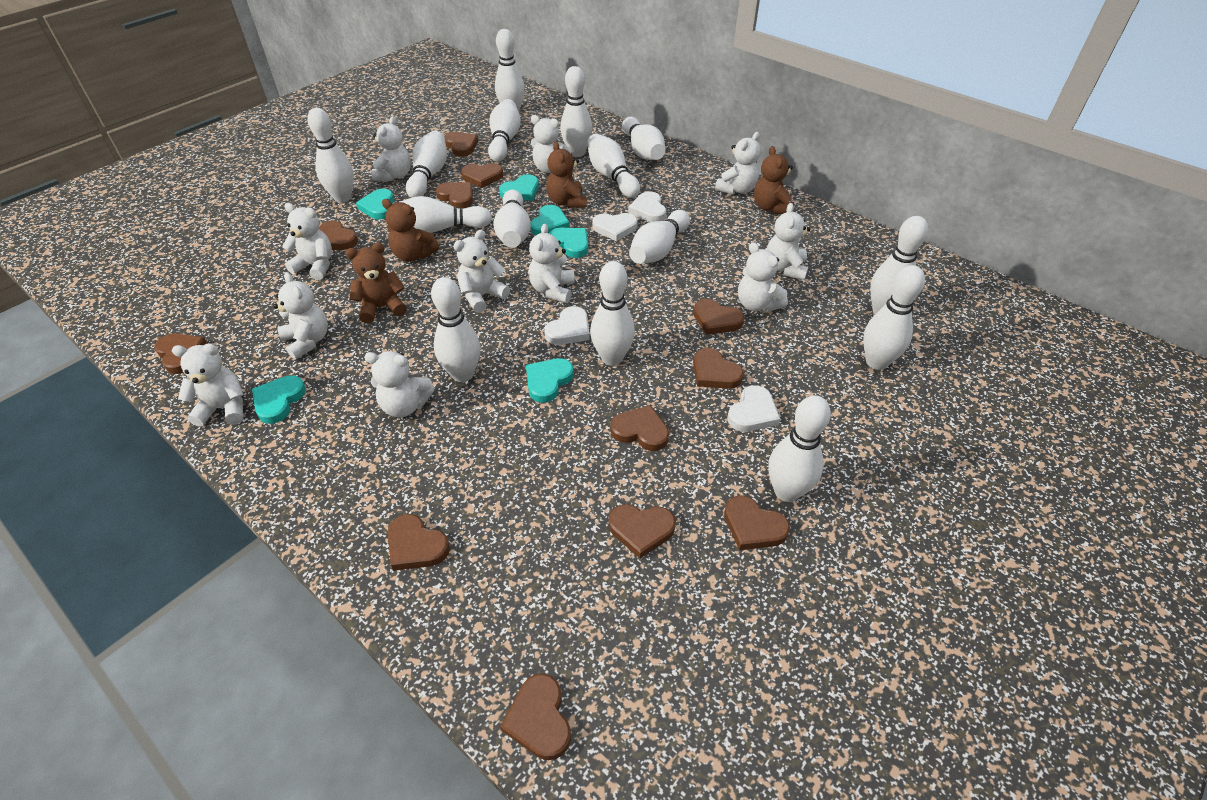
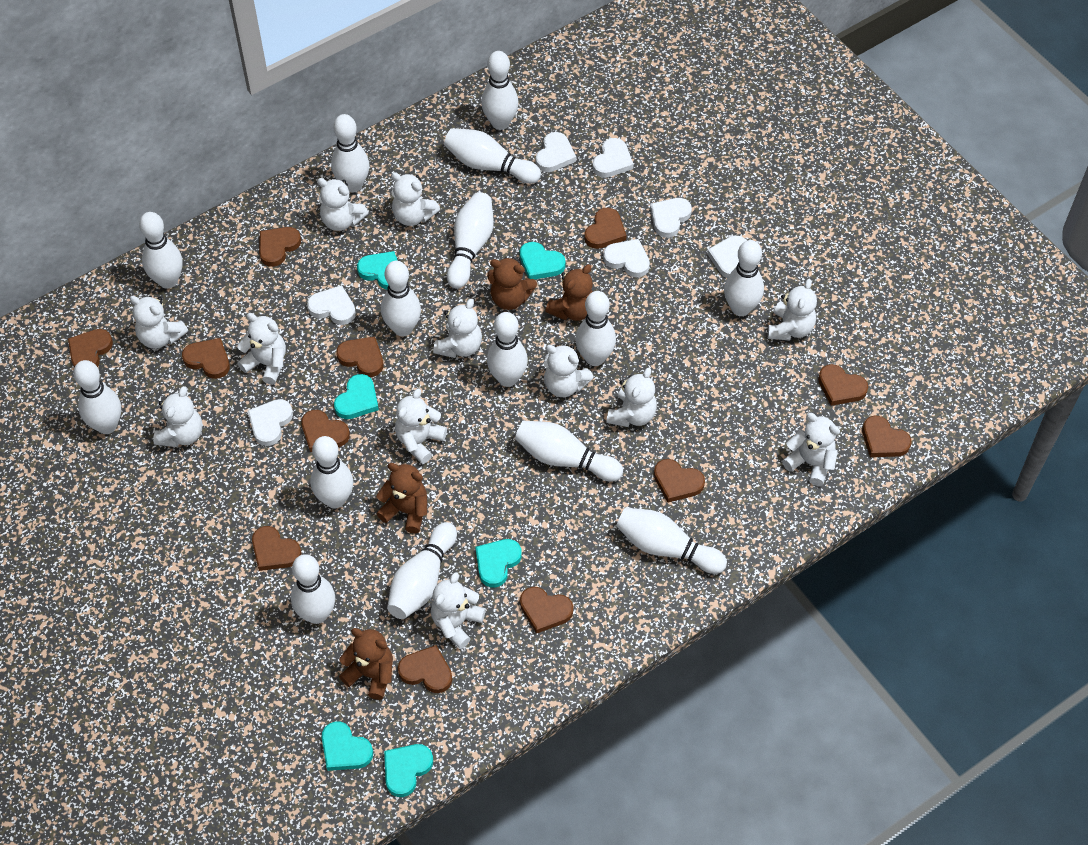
white heart: [544,306,590,345] [592,213,638,241] [628,191,666,222] [727,385,780,432] = 4 -> [248,399,293,446] [307,285,356,325] [536,132,576,172] [592,138,634,178] [603,239,650,277] [650,198,692,238] [707,236,747,278] = 7
white teddy bear: [172,344,244,427] [273,272,328,360] [282,203,332,280] [364,351,435,417] [371,116,411,181] [453,230,510,313] [528,224,575,303] [531,115,571,173] [715,132,761,194] [738,242,788,312] [766,203,811,280] = 11 -> [130,296,188,349] [153,386,202,447] [237,313,286,385] [317,178,369,231] [391,172,440,226] [395,389,447,464] [431,572,485,649] [433,299,482,358] [544,344,594,397] [606,368,657,427] [768,279,817,340] [782,413,840,486] = 12

